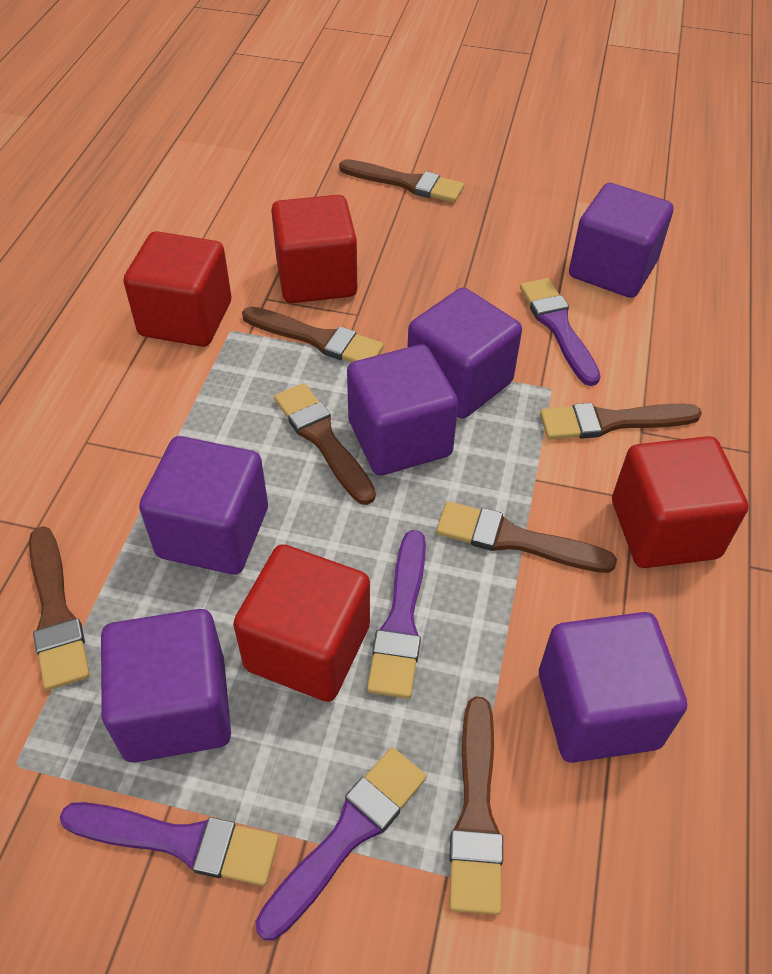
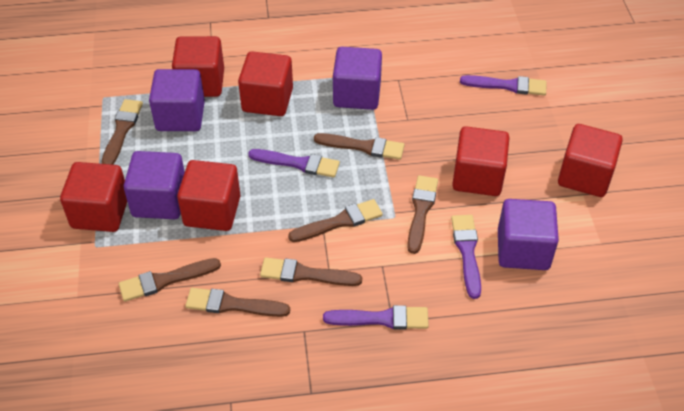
purple cube: [101,609,231,763] [139,436,268,575] [347,344,458,476] [407,288,522,419] [539,612,687,763] [569,183,673,298] = 6 -> [124,151,185,219] [149,69,205,131] [333,47,382,110] [498,199,559,270] = 4
red cube: [124,231,231,347] [233,544,370,702] [271,195,357,303] [612,436,748,568] = 4 -> [60,162,127,232] [172,36,224,97] [177,160,240,231] [238,51,293,116] [452,126,510,196] [558,124,623,197] = 6

